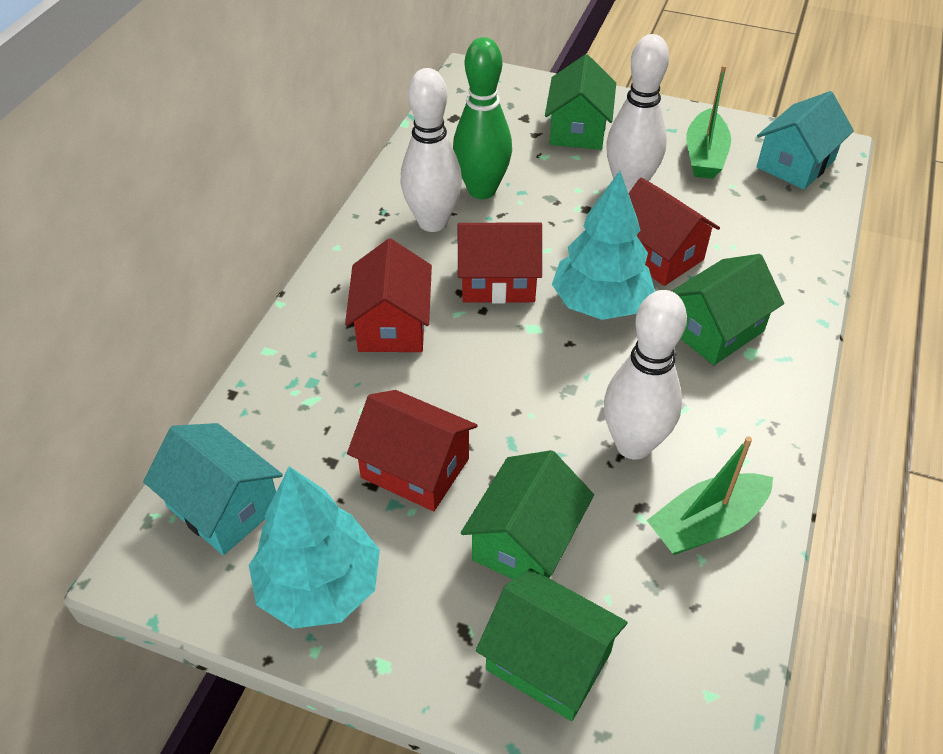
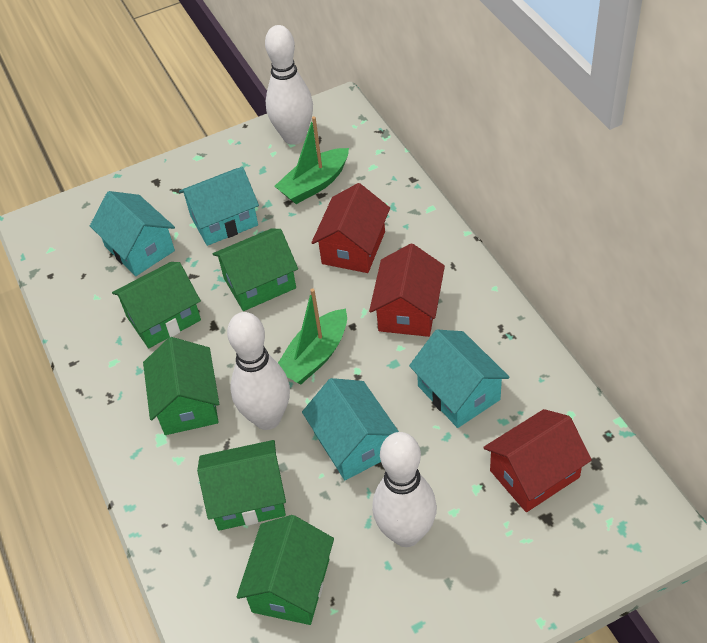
green bowling pin: [453,37,512,199] = 1 -> none = 0
green house: [461,450,594,579] [476,568,627,721] [545,54,616,150] [672,254,784,365] = 4 -> [112,262,201,348] [143,337,219,435] [197,440,286,531] [213,228,298,311] [236,515,334,625] = 5
red house: [345,239,432,352] [347,390,478,511] [458,223,542,303] [628,178,720,286] = 4 -> [311,183,390,273] [369,244,445,337] [483,409,592,512] = 3
turquoise house: [143,423,283,555] [756,91,854,190] = 2 -> [90,191,175,276] [179,167,259,246] [302,378,399,480] [409,329,510,428] = 4
turquoise tree: [249,466,380,629] [552,171,655,320] = 2 -> none = 0

